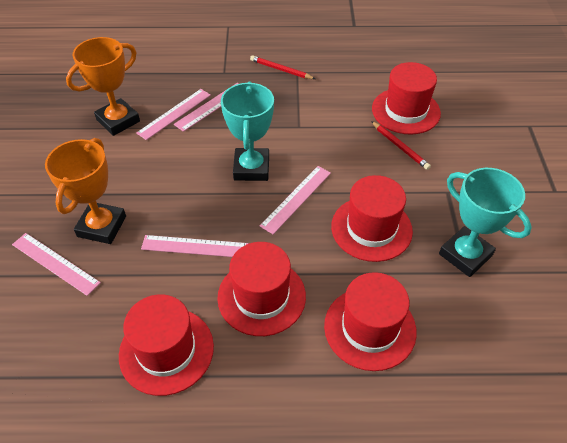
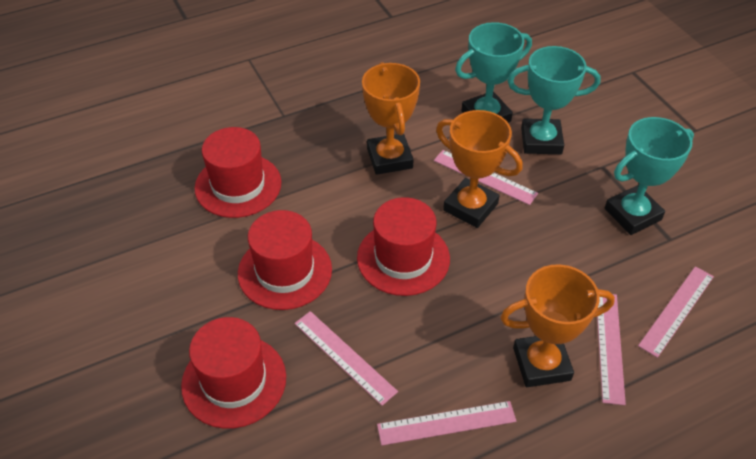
orange trophy: [45,138,126,244] [66,37,140,136] = 2 -> [362,62,420,175] [436,110,523,228] [500,264,615,387] = 3
red hat: [119,294,214,396] [217,242,306,336] [324,272,417,371] [331,175,413,262] [372,62,441,135] = 5 -> [181,317,286,429] [195,127,281,218] [238,210,332,310] [357,197,450,296] = 4
red pencil: [250,55,315,79] [371,121,431,170] = 2 -> none = 0
turquoise trophy: [221,82,274,181] [439,168,532,277] = 2 -> [455,22,532,123] [507,46,601,154] [605,117,694,235] = 3

